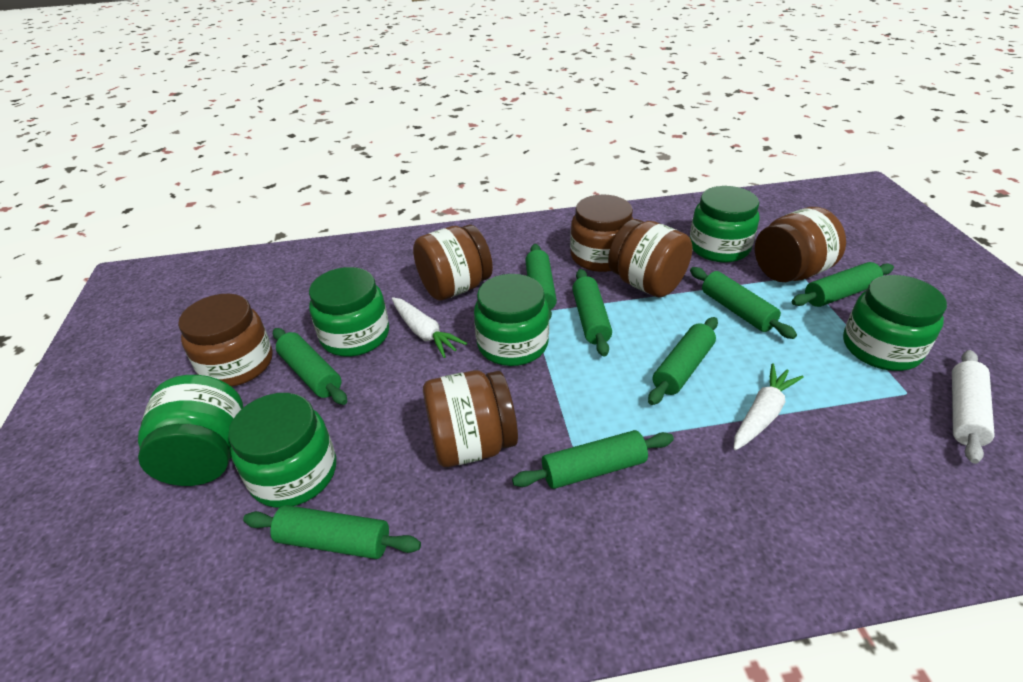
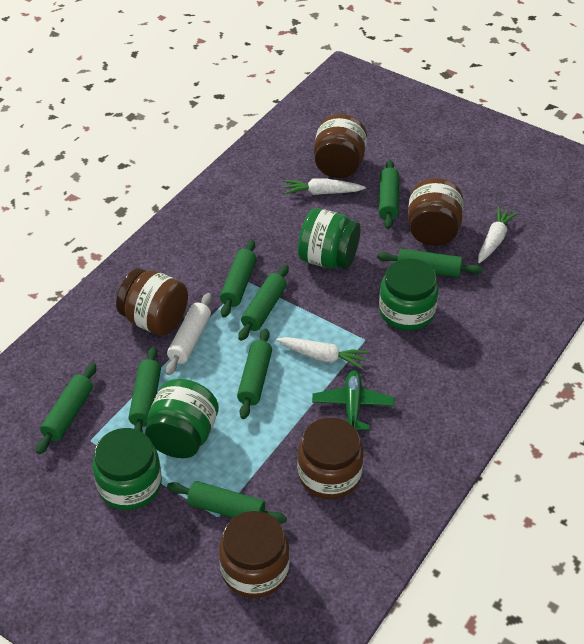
brown jar: [178,294,273,387] [413,225,493,301] [423,370,518,467] [570,194,633,272] [608,219,693,298] [755,207,846,282] = 6 -> [116,268,188,336] [219,511,290,598] [297,418,364,499] [314,114,367,178] [408,178,464,246] = 5
green jar: [138,375,243,486] [228,393,336,508] [309,267,389,357] [474,274,549,366] [690,186,760,263] [843,275,947,371] = 6 -> [92,428,162,510] [145,379,219,458] [298,208,361,269] [379,258,439,331] = 4
green plane: none = 0 -> [312,371,394,430] = 1
white carrot: [392,297,467,358] [734,363,804,450] = 2 -> [276,337,369,370] [284,178,366,195] [478,206,518,263] = 3

